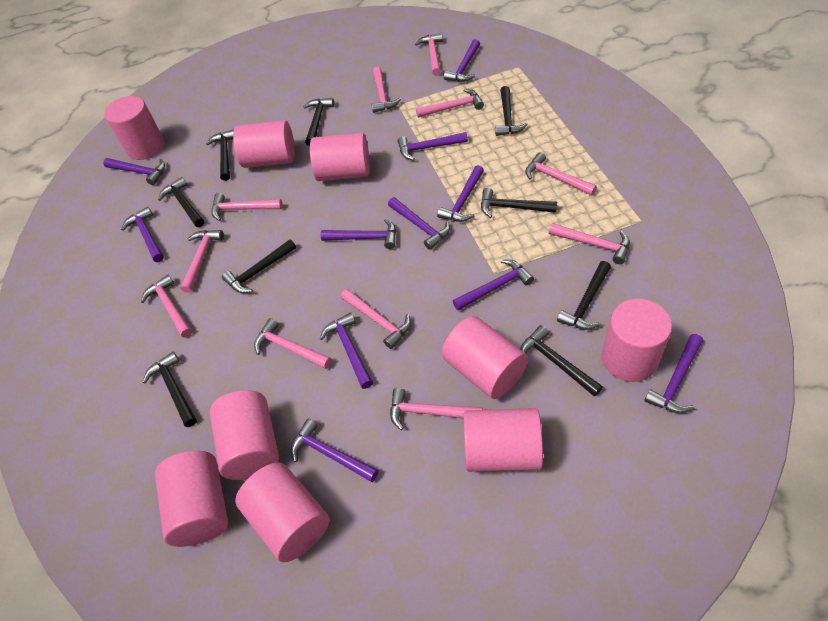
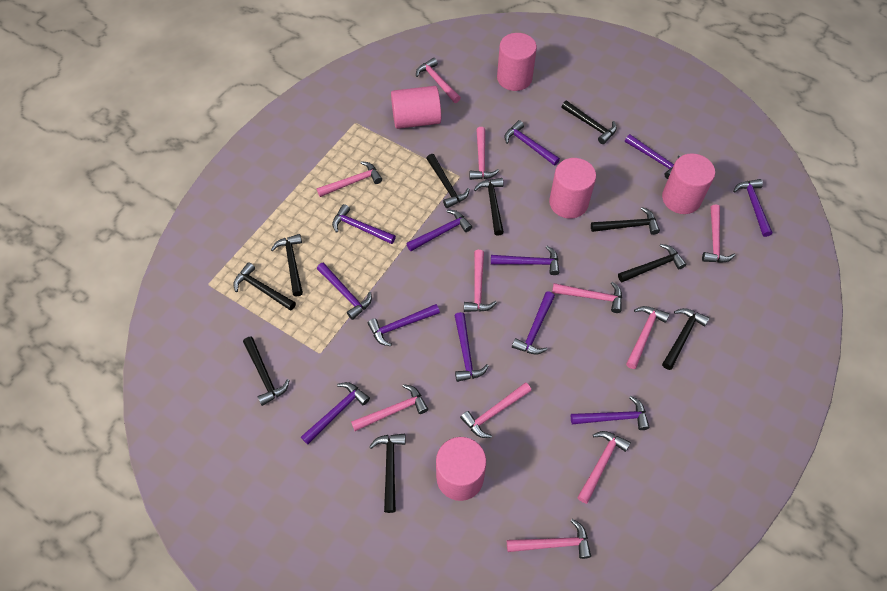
black hammer: [143,352,197,427] [158,177,204,227] [206,129,234,181] [222,239,296,293] [303,98,334,146] [481,188,557,218] [495,86,528,136] [520,325,603,397] [557,261,611,330] = 9 -> [233,262,296,311] [243,337,290,406] [271,234,303,296] [369,434,406,513] [426,154,470,208] [474,178,504,236] [561,101,617,144] [591,207,660,235] [618,244,687,282] [662,308,710,370] = 10
pink cylinder: [104,96,164,160] [155,451,228,547] [210,390,279,480] [233,120,295,168] [235,462,329,562] [310,133,370,181] [442,316,528,399] [463,408,543,472] [602,299,672,382] = 9 -> [391,86,441,129] [436,437,486,501] [497,33,537,91] [549,158,596,219] [662,153,715,214] = 5
purple hammer: [103,158,165,185] [121,207,164,262] [291,419,378,482] [320,312,373,389] [321,219,396,249] [388,197,450,250] [397,132,468,161] [437,165,484,222] [444,39,480,82] [453,259,534,311] [644,334,703,413] = 11 -> [301,382,370,445] [317,263,372,320] [332,204,396,244] [367,304,440,346] [406,210,472,251] [454,312,489,382] [491,246,559,275] [504,120,560,166] [512,292,555,354] [571,396,650,430] [625,134,681,179] [733,179,772,237] = 12

